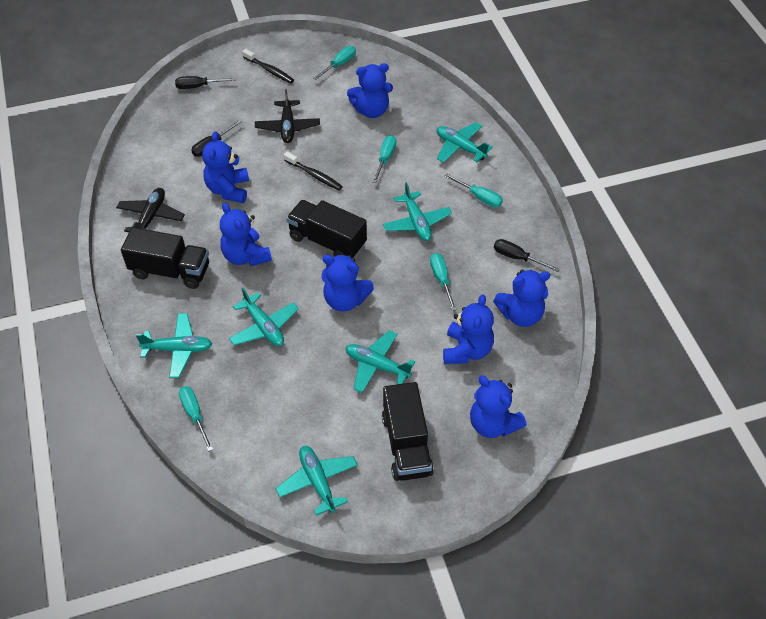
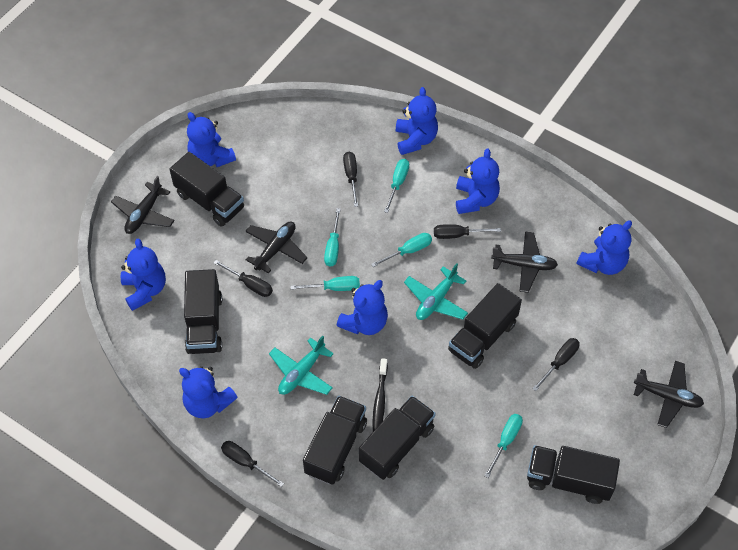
black plane: [116,188,185,232] [255,89,320,143] = 2 -> [111,176,175,234] [245,222,307,274] [491,232,558,293] [634,361,704,428] = 4
black screwdriver: [175,76,236,89] [191,120,242,157] [494,239,559,272] = 3 -> [213,260,273,297] [221,441,284,487] [343,152,358,207] [434,224,501,239] [532,338,580,391] = 5
black toothbrush: [242,49,294,83] [284,152,343,190] = 2 -> [373,358,388,431] = 1
black truck: [121,227,209,289] [286,200,367,259] [382,382,434,481] = 3 -> [169,152,244,227] [184,269,222,354] [303,396,367,485] [359,396,436,480] [448,283,522,369] [527,445,620,504] = 6
turquoise plane: [136,313,212,378] [229,287,299,346] [275,446,358,516] [346,330,415,393] [383,182,452,241] [437,122,493,163] = 6 -> [269,336,334,395] [404,263,468,320] = 2

